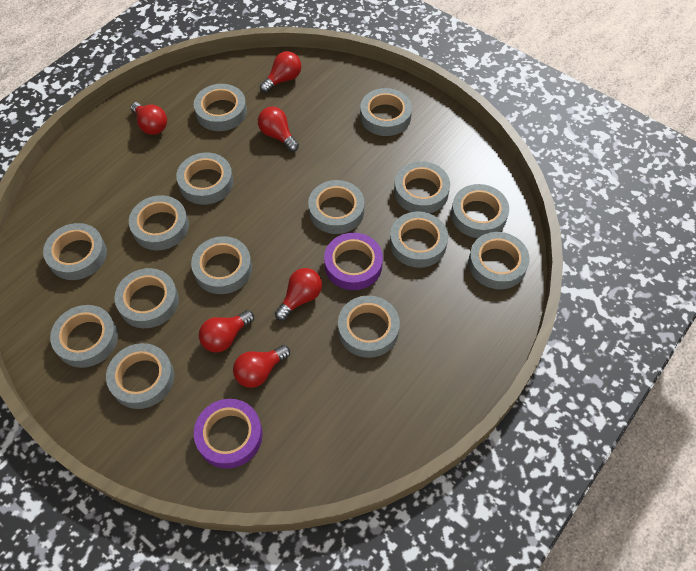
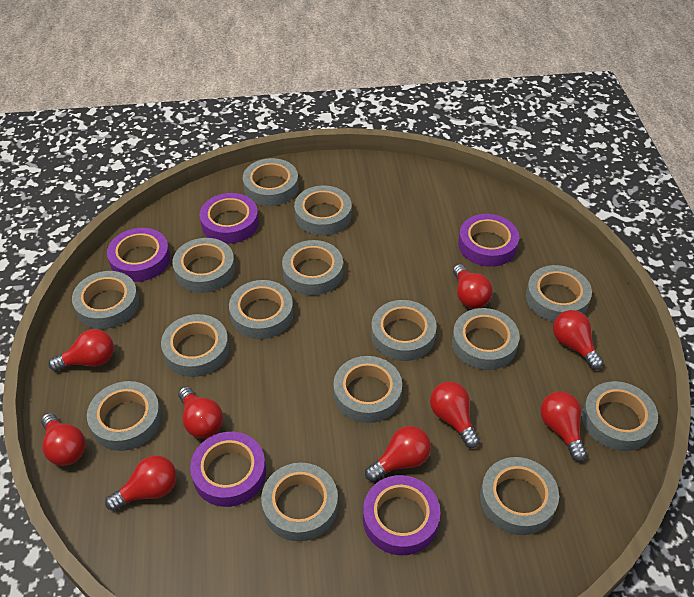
purple tape: [194,399,263,469] [324,233,383,290] = 2 -> [107,228,170,282] [190,432,266,507] [200,193,259,244] [363,475,440,555] [458,214,519,267] = 5
red light bulb: [131,102,167,135] [199,310,254,353] [233,345,290,388] [258,107,299,152] [260,51,301,93] [275,268,322,321] = 6 -> [41,413,85,466] [48,329,114,371] [105,455,177,511] [178,387,223,438] [365,426,431,482] [430,381,480,448] [453,264,493,309] [540,391,587,461] [553,310,603,370] = 9

